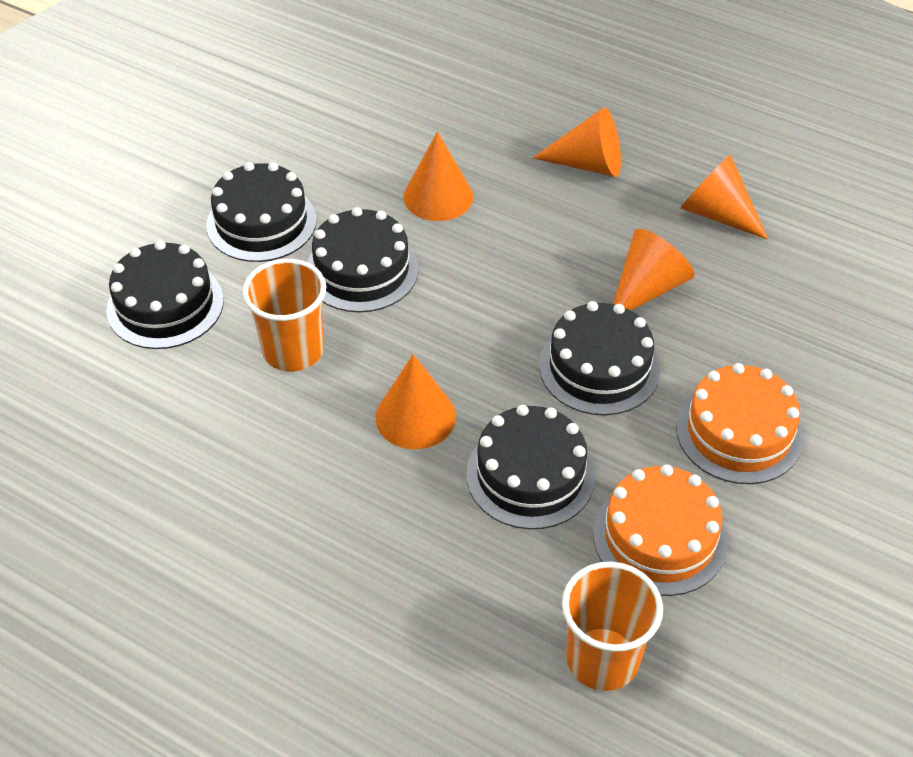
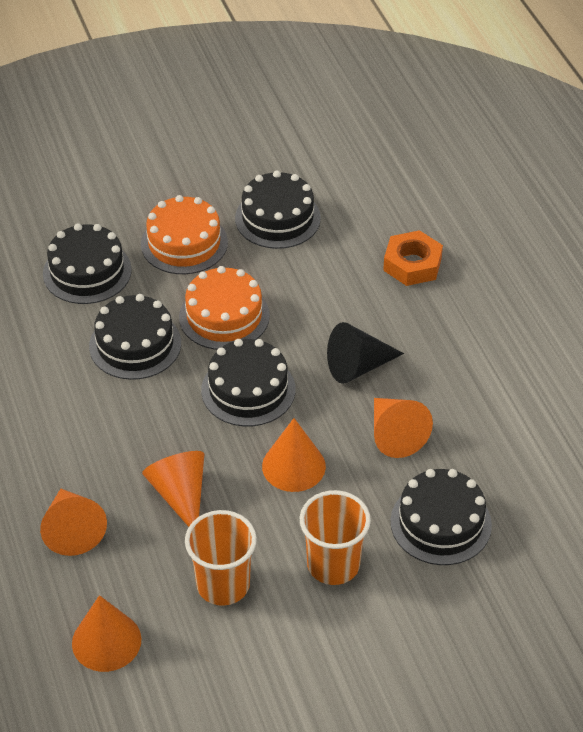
black cone: none = 0 -> [327,322,404,384] = 1
orange nut: none = 0 -> [383,230,443,286] = 1

